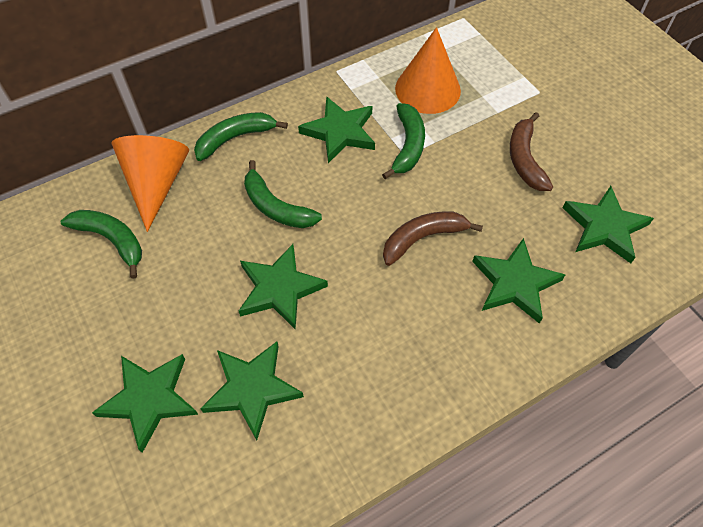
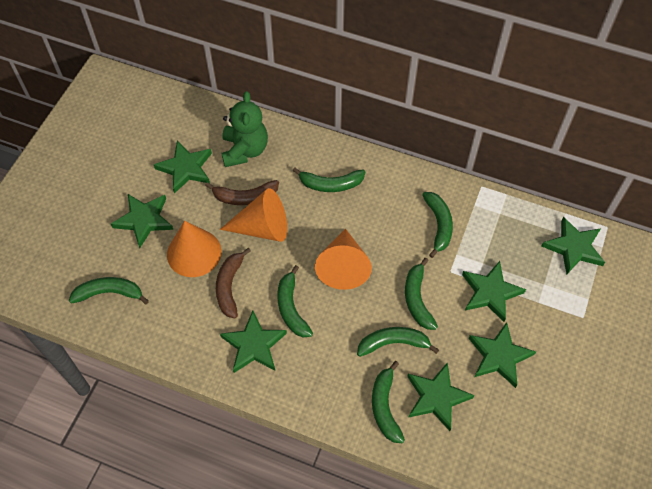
green banana: [61,210,142,279] [194,112,288,161] [244,160,322,228] [382,103,425,179] = 4 -> [69,277,149,304] [277,265,313,337] [292,167,365,192] [357,327,439,357] [372,361,405,443] [405,258,438,330] [422,192,453,258] = 7
green star: [92,354,198,453] [200,342,304,440] [239,244,328,330] [298,96,375,163] [472,238,565,324] [563,186,654,263] = 6 -> [111,194,173,248] [154,141,212,194] [220,311,287,373] [407,362,474,431] [462,261,526,322] [469,322,536,388] [542,217,605,274] = 7
green teddy bear: none = 0 -> [222,91,268,167] = 1
orange cone: [111,135,189,232] [395,27,461,114] = 2 -> [167,221,221,277] [220,188,287,242] [315,229,372,290] = 3

